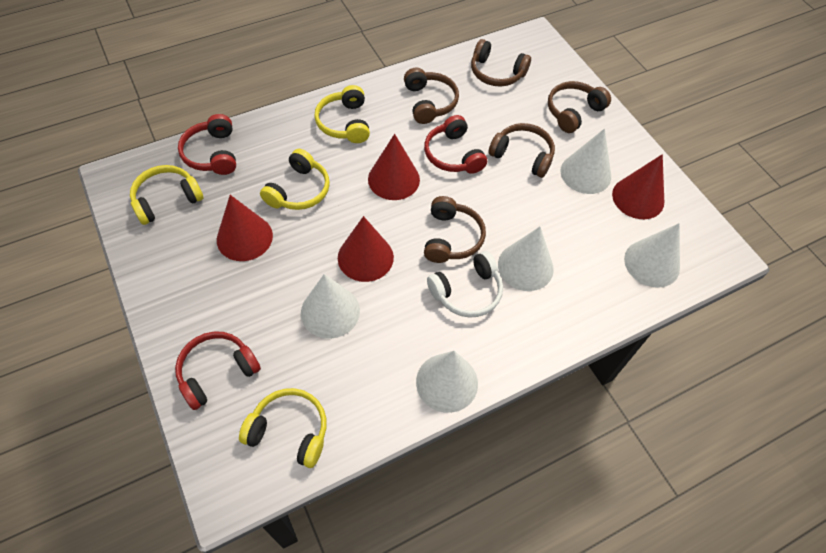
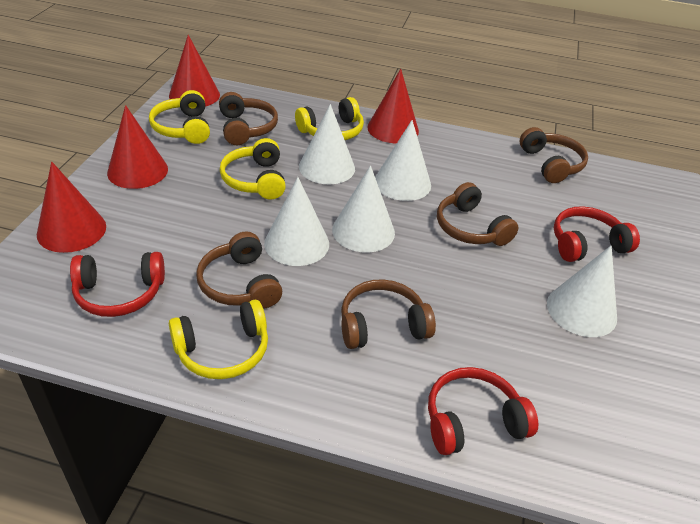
white headphones: [427,251,503,318] = 1 -> none = 0

